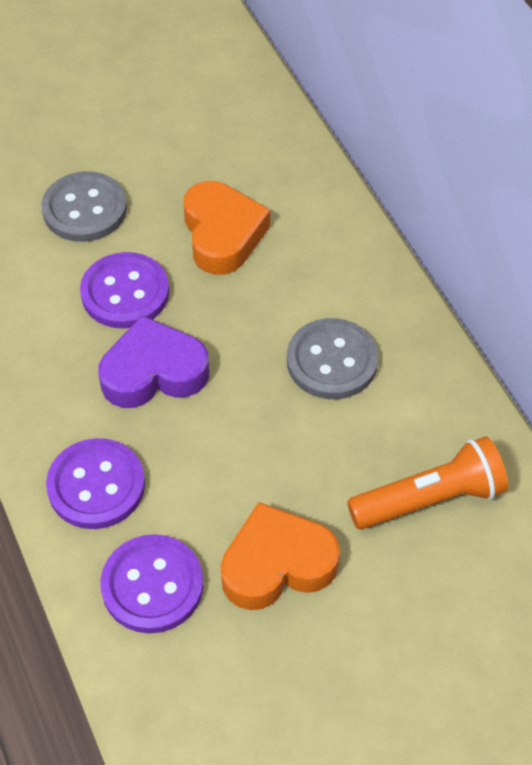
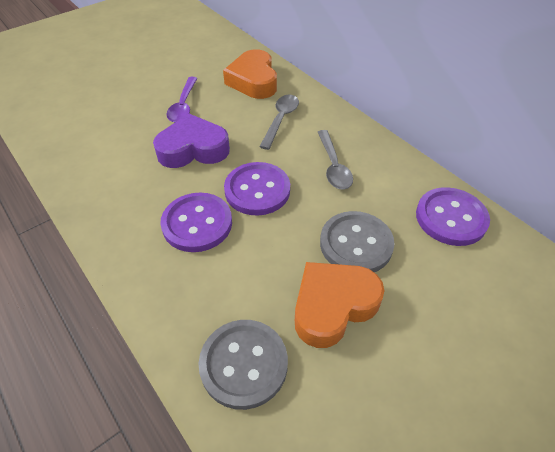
grey spoon: none = 0 -> [259,95,299,150] [318,130,353,189] = 2
orange flashlight: [347,436,508,530] = 1 -> none = 0
purple spoon: none = 0 -> [166,77,197,122] = 1

